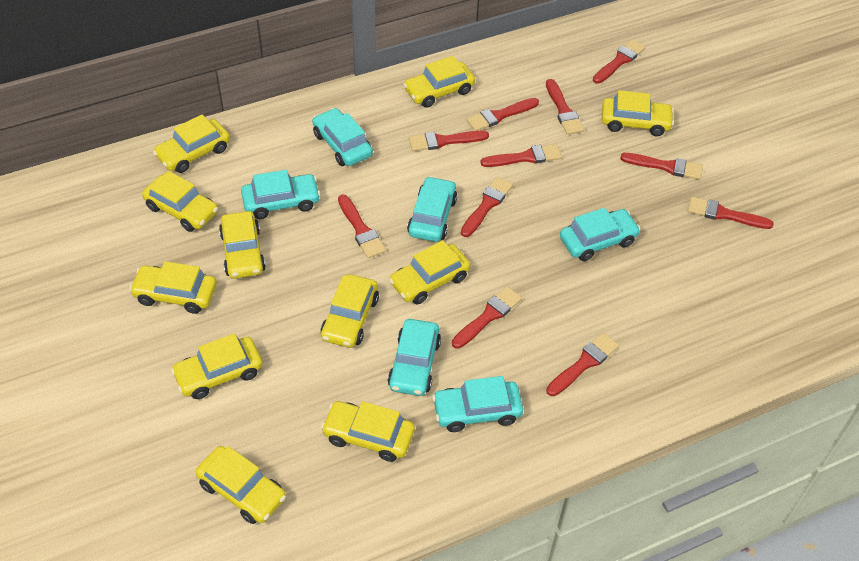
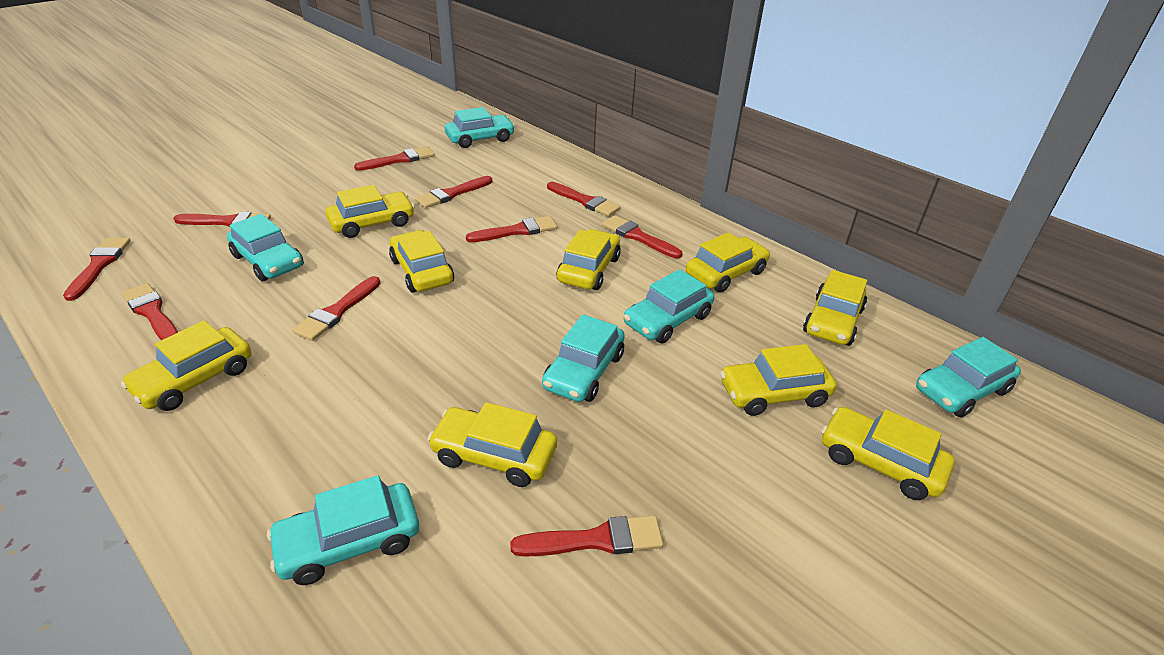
red brush: [338,194,386,258] [409,131,489,151] [452,286,522,349] [461,177,513,237] [466,98,539,131] [480,144,562,167] [546,79,584,135] [546,333,619,396] [593,39,645,84] [620,153,703,180] [688,197,774,229] = 11 -> [63,238,131,301] [122,283,178,340] [173,212,271,227] [292,276,381,341] [354,146,434,171] [415,176,492,208] [466,216,557,242] [510,515,663,557] [547,182,620,216] [602,215,682,259] = 10
yellow car: [129,261,217,314] [142,171,218,232] [153,114,230,173] [171,333,263,399] [195,446,286,524] [219,211,266,279] [321,274,379,348] [321,401,415,462] [389,240,470,304] [403,56,475,108] [602,90,674,136] = 11 -> [121,320,252,411] [326,185,415,238] [389,230,454,293] [428,402,557,487] [557,229,621,290] [686,232,770,293] [720,344,837,416] [803,270,867,346] [821,407,955,500] = 9

